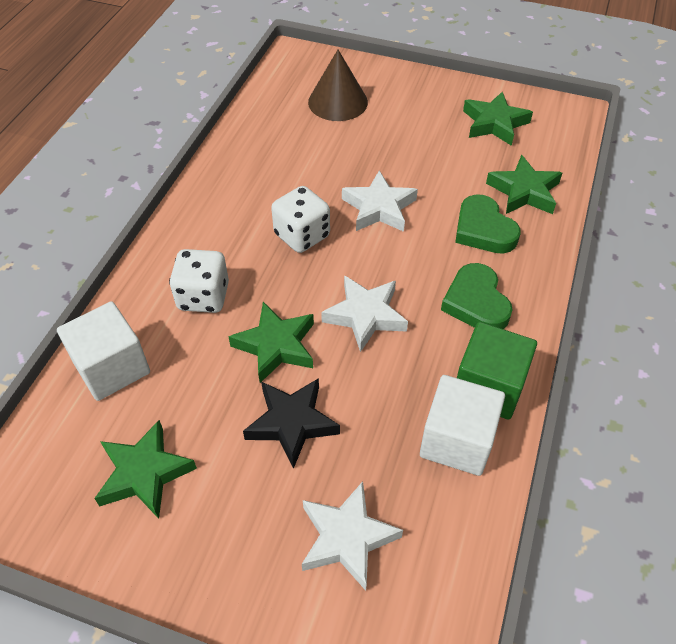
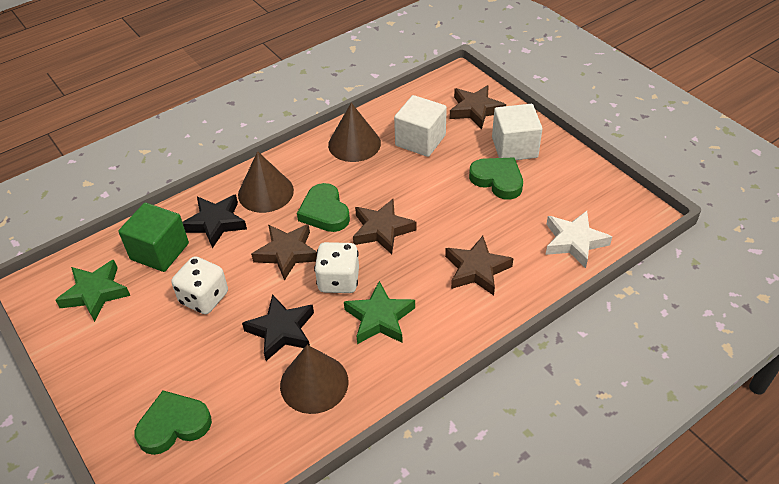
black star: [243,378,340,469] = 1 -> [183,194,247,248] [242,294,314,361] = 2
brown cone: [308,50,368,121] = 1 -> [238,151,294,213] [280,345,348,414] [328,103,381,162] = 3
brown star: none = 0 -> [251,224,317,281] [353,199,416,254] [445,236,513,295] [450,85,506,129] = 4
green heart: [441,263,513,329] [455,194,521,253] = 2 -> [135,390,212,455] [297,183,350,232] [469,158,523,200] = 3
green star: [94,420,197,519] [228,302,314,383] [463,91,533,146] [486,155,562,214] = 4 -> [55,260,130,322] [344,281,415,344] = 2
white star: [302,481,403,591] [321,275,408,352] [342,170,418,232] = 3 -> [545,211,612,268] = 1

